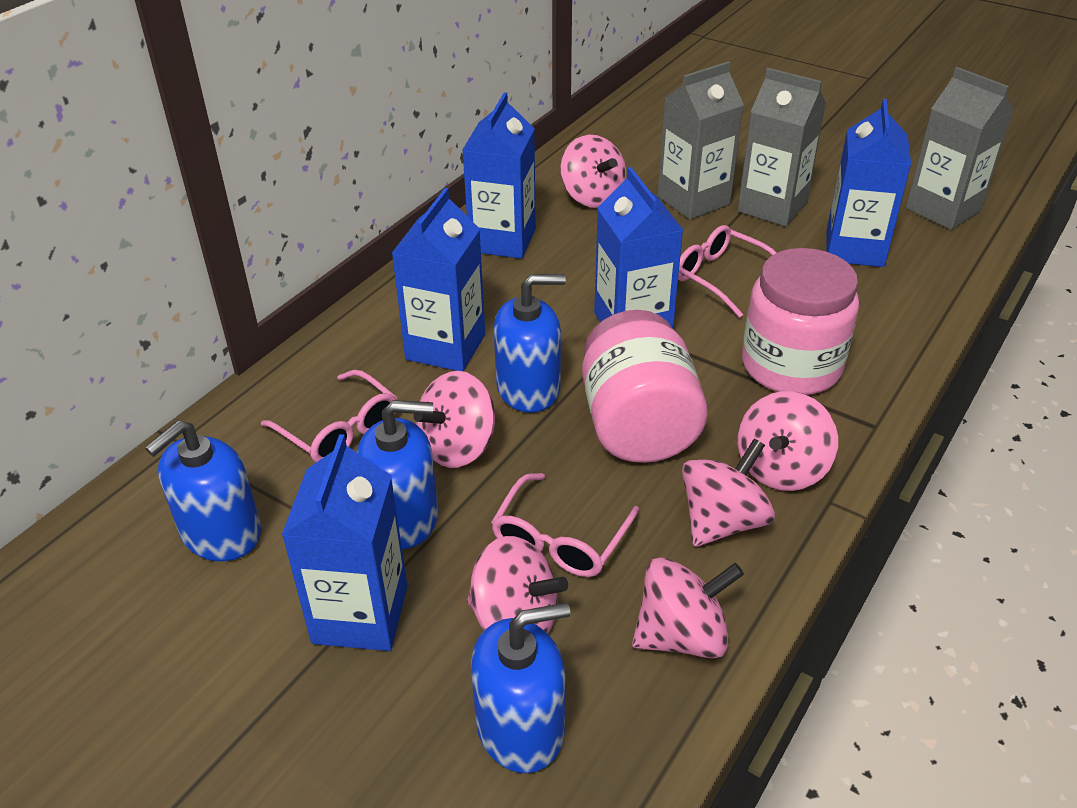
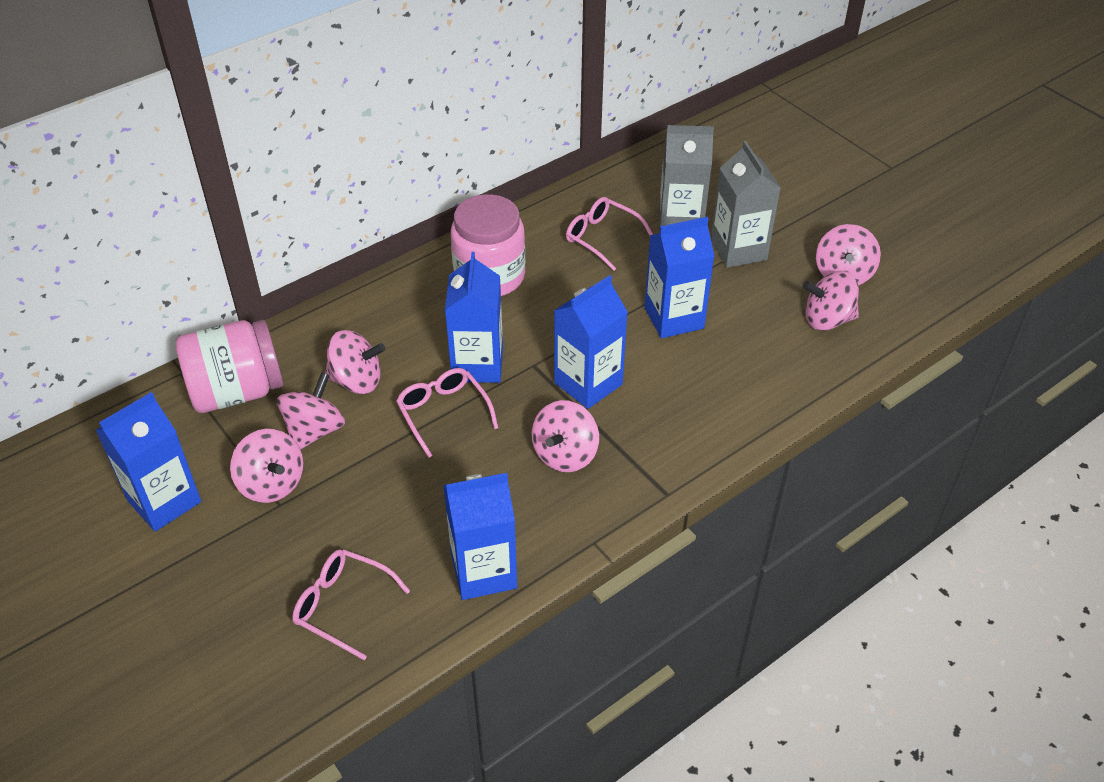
blue soap dispenser: [145,420,261,561] [357,400,438,549] [471,602,570,773] [494,274,566,413] = 4 -> none = 0
grey carton: [658,62,744,219] [738,68,826,227] [906,67,1013,230] = 3 -> [659,125,714,233] [711,141,781,268] = 2

